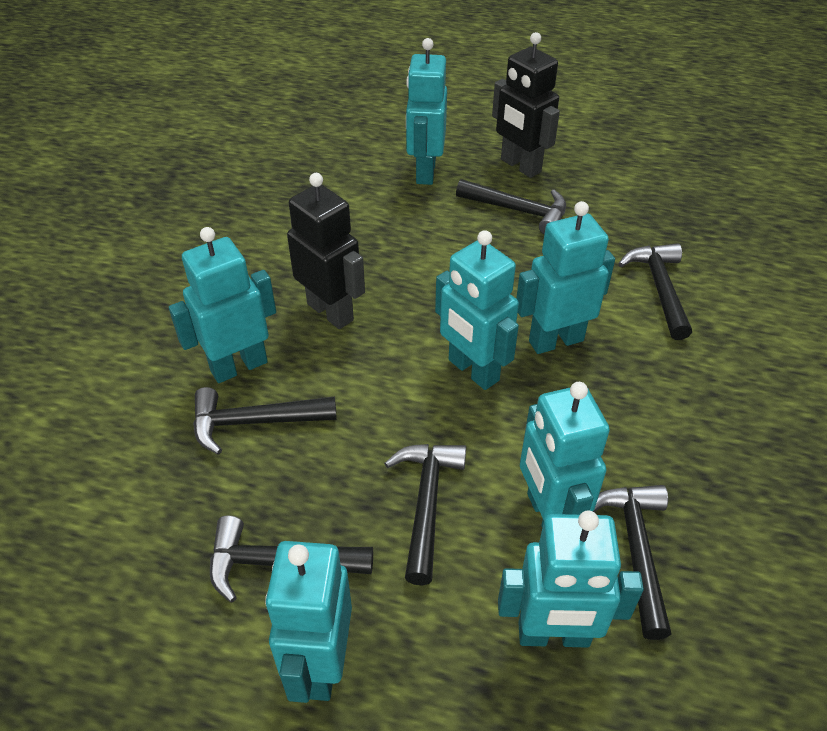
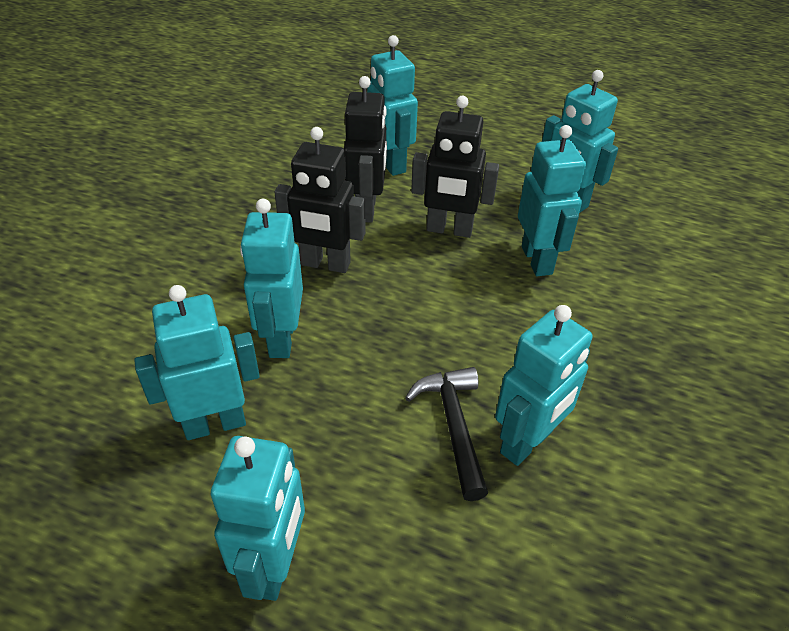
black hammer: [193,387,337,455] [210,516,373,602] [384,444,466,586] [456,179,566,234] [593,485,672,640] [618,243,692,340] = 6 -> [405,367,488,501] = 1
black robot: [287,173,365,329] [492,32,560,178] = 2 -> [274,127,366,273] [344,76,387,223] [411,96,499,238] = 3

